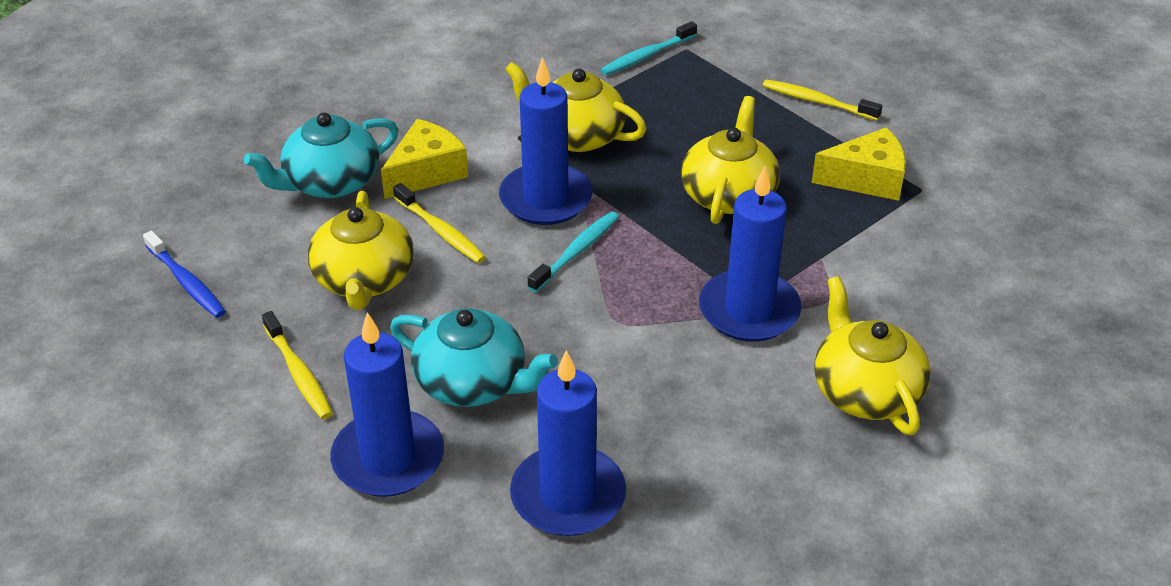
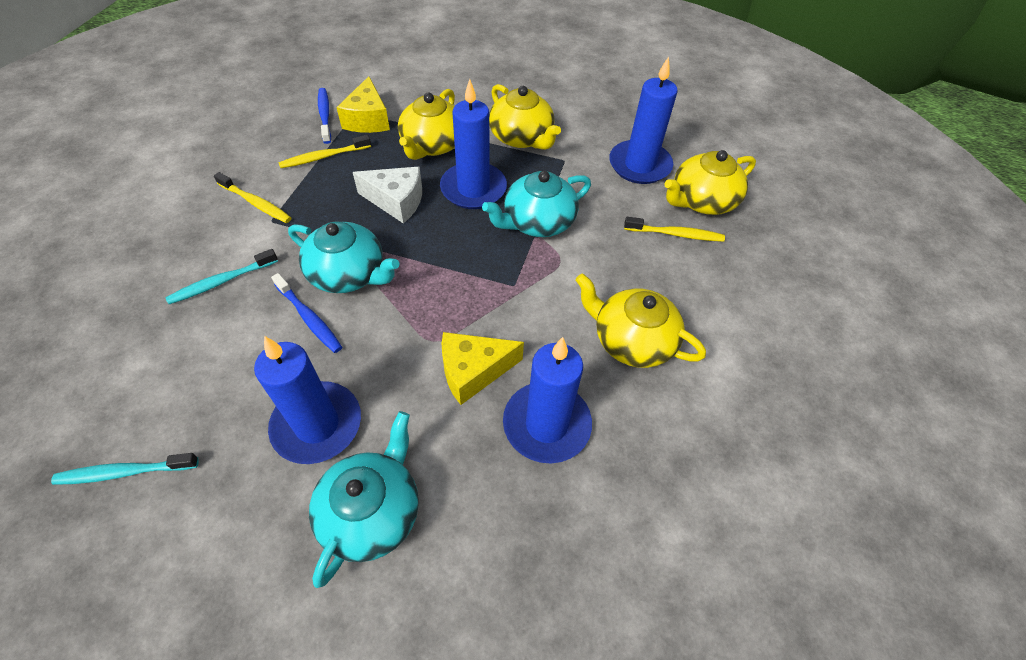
blue toothbrush: [143,230,226,318] = 1 -> [271,273,342,353] [318,88,331,144] = 2
turquoise teapot: [244,112,399,198] [390,308,558,407] = 2 -> [288,222,399,293] [309,411,419,588] [482,171,591,237] = 3
white cheese: none = 0 -> [353,167,422,224] = 1

